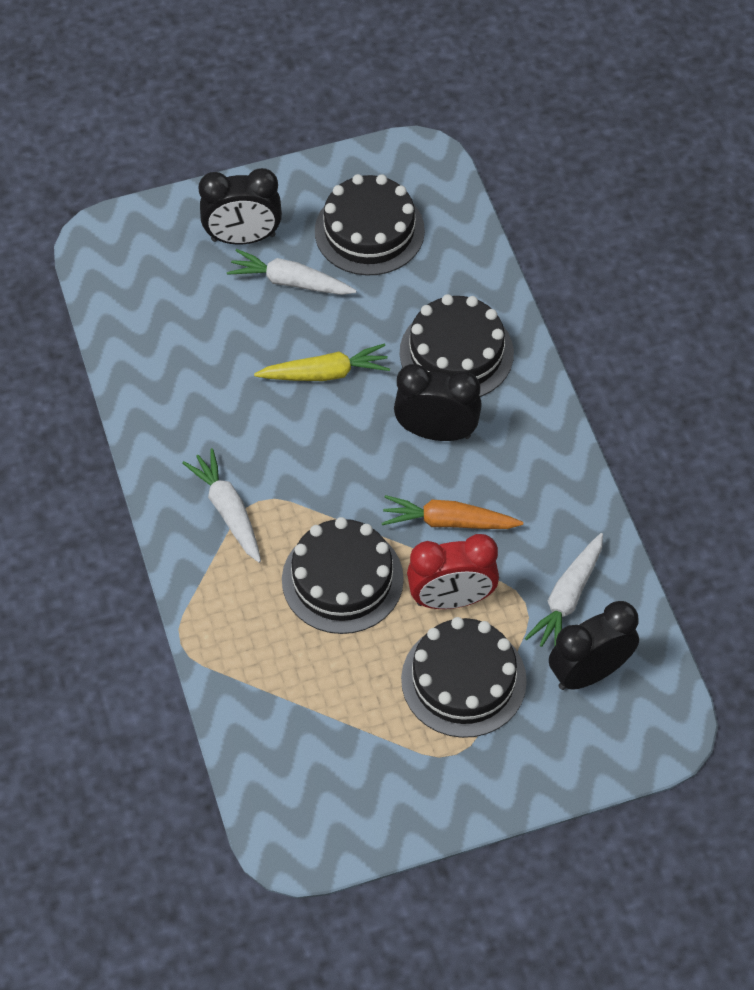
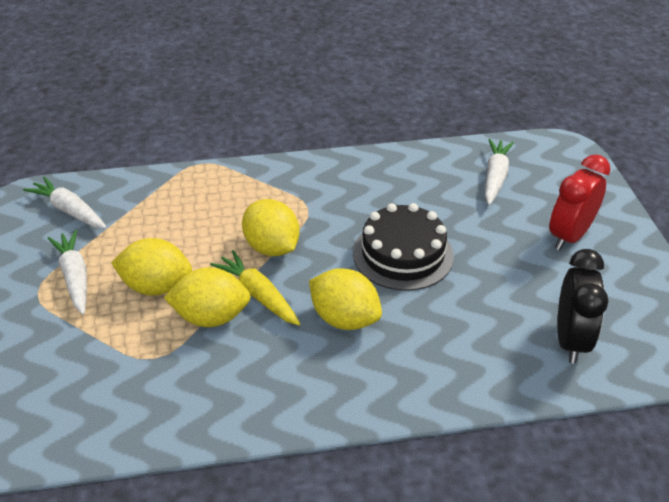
black cake: [282,517,404,634] [315,174,425,276] [400,294,514,397] [401,617,527,738] = 4 -> [353,203,454,291] = 1
black clock: [198,168,282,244] [394,364,482,441] [549,601,639,690] = 3 -> [557,249,608,364] = 1
orange carrot: [382,495,523,529] = 1 -> none = 0
yellow lemon: none = 0 -> [111,238,192,296] [164,267,251,327] [242,199,300,256] [309,268,382,330] = 4

